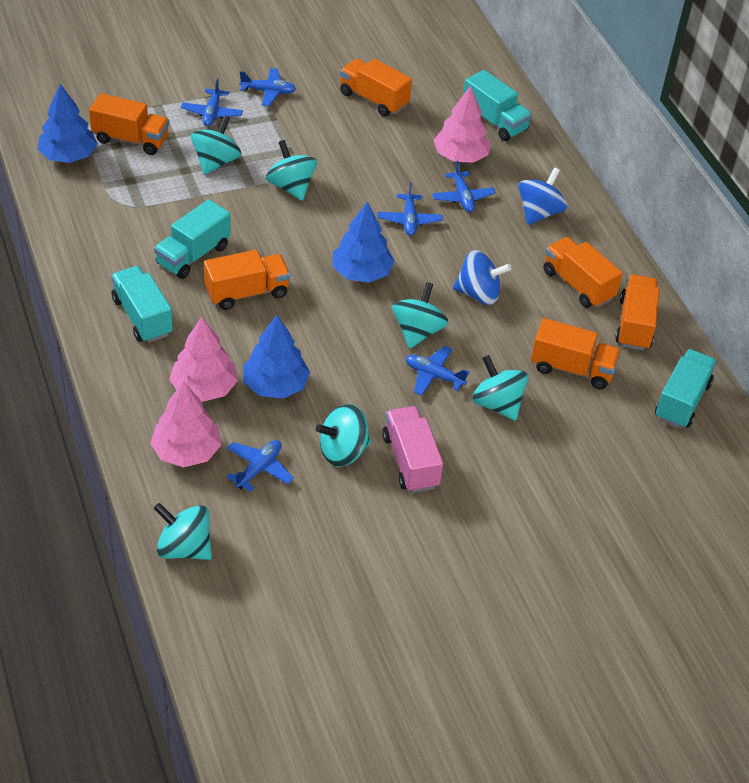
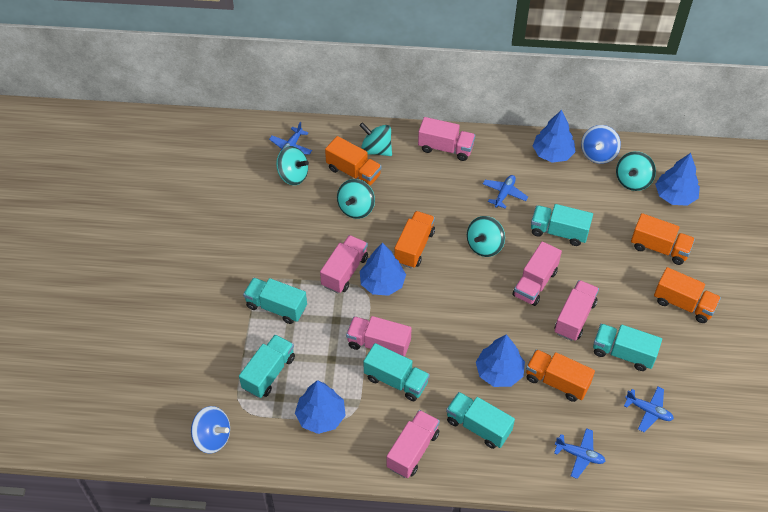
blue plane: [181,78,243,126] [226,440,294,492] [240,68,296,106] [377,183,443,236] [406,346,470,396] [432,161,496,212] = 6 -> [269,122,312,155] [483,175,528,208] [554,428,606,479] [624,387,674,432] = 4
blue tree: [37,84,98,163] [243,315,310,399] [333,201,395,283] = 3 -> [295,380,346,434] [360,242,406,296] [476,334,525,387] [533,110,575,163] [655,153,700,206] = 5
orange truck: [89,93,169,155] [204,250,290,310] [340,59,412,117] [531,318,621,389] [544,237,623,308] [615,274,660,350] = 6 -> [325,136,382,186] [394,211,435,269] [526,349,595,402] [631,213,695,265] [654,267,721,323] = 5
pink tree: [150,381,221,467] [169,317,238,402] [434,86,491,163] = 3 -> none = 0
pink truck: [382,406,443,493] = 1 -> [320,235,368,293] [346,316,412,357] [387,410,440,478] [418,117,475,161] [513,241,562,306] [554,280,599,341] = 6
turquoise spinning top: [153,503,212,560] [191,116,241,175] [266,140,317,201] [316,404,371,467] [392,282,448,349] [472,355,528,421] = 6 -> [276,146,309,185] [337,179,375,219] [359,122,392,156] [467,216,505,257] [616,151,656,191] = 5
turquoise truck: [111,266,173,343] [154,199,231,279] [463,70,532,141] [655,349,717,428] = 4 -> [239,334,295,398] [243,278,307,324] [363,343,430,401] [446,392,515,449] [531,204,593,246] [593,324,662,371] = 6

